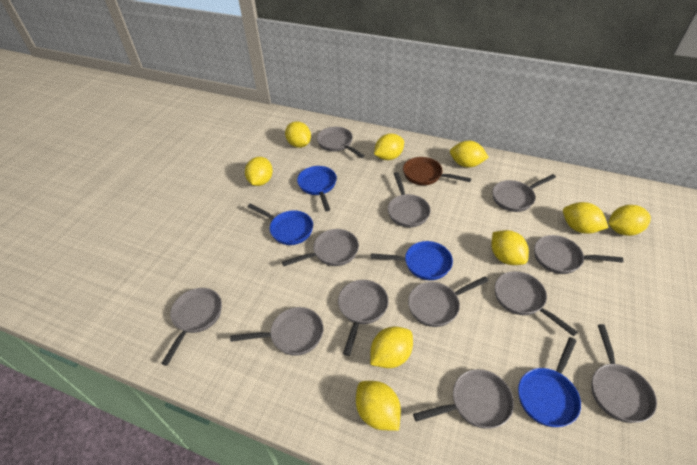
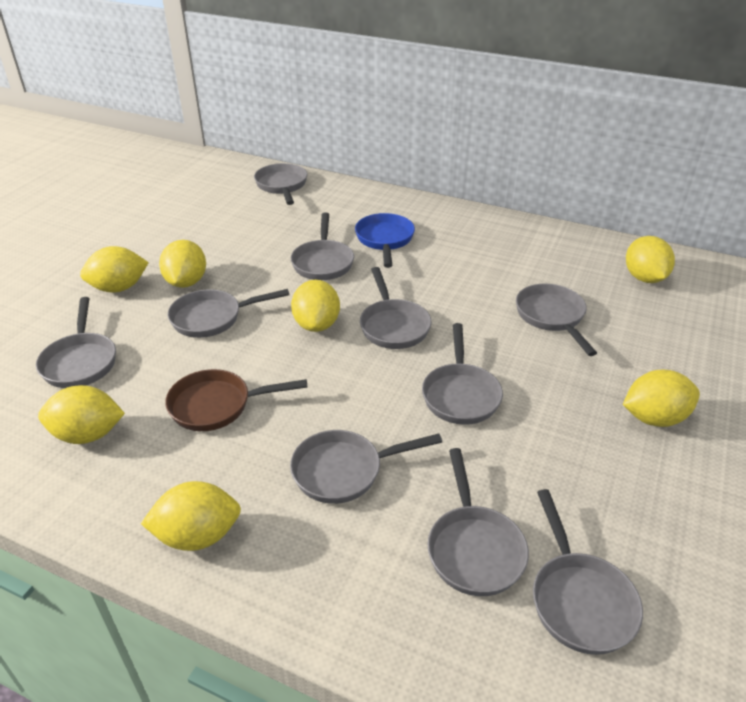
blue pan: [248,203,313,245] [297,166,337,211] [371,241,453,280] [518,337,581,427] = 4 -> [355,213,415,268] = 1
grey pan: [161,288,222,366] [230,307,323,356] [282,229,359,266] [317,127,365,158] [338,280,389,356] [388,172,431,227] [408,276,489,327] [413,369,514,429] [492,174,556,212] [495,271,578,336] [534,235,624,274] [591,324,657,423] = 12 -> [36,297,116,388] [168,289,289,338] [254,163,307,205] [290,430,442,504] [291,212,354,280] [360,267,431,349] [422,323,503,425] [428,448,529,596] [516,284,597,356] [533,489,643,655] = 10
yellow lemon: [245,157,273,186] [285,121,311,148] [356,381,401,431] [370,327,413,368] [374,133,404,160] [450,141,489,167] [491,230,529,265] [563,202,609,234] [608,205,651,236] = 9 -> [38,385,125,444] [80,246,149,292] [141,481,241,551] [159,240,206,288] [291,280,340,332] [623,370,700,427] [626,236,675,283] = 7

